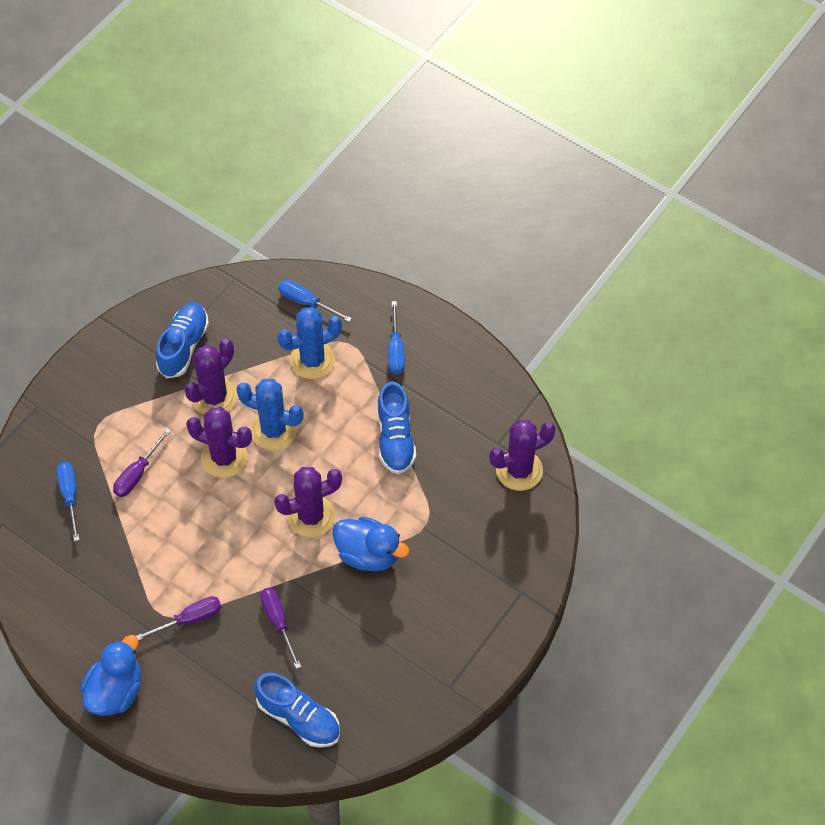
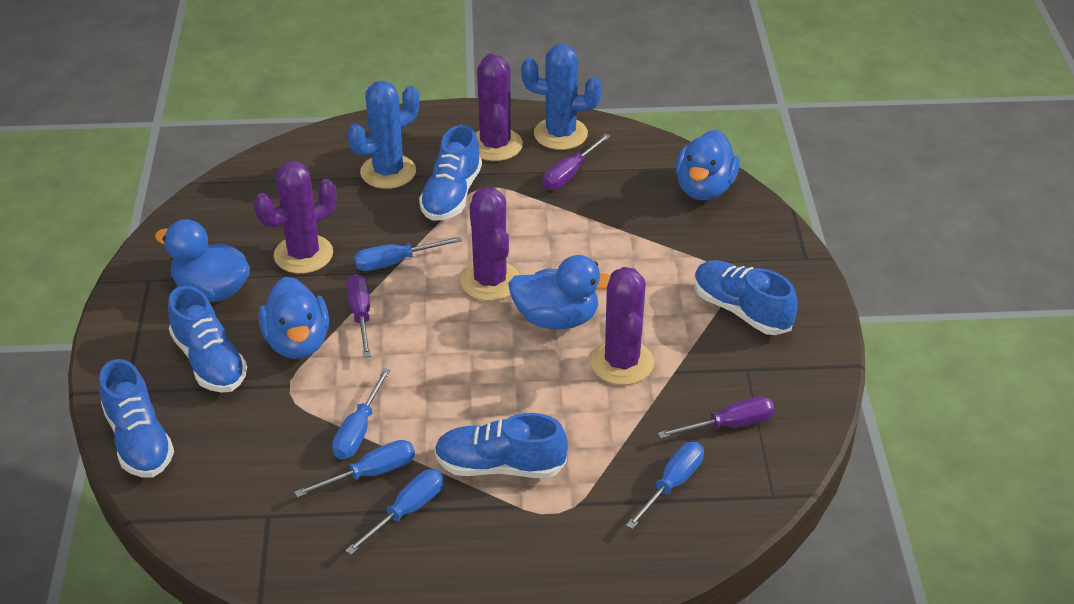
blue duck: [80,635,141,716] [332,517,410,572] = 2 -> [155,219,250,302] [258,277,329,359] [508,255,610,329] [676,130,740,200] = 4
blue screwdriver: [57,462,80,541] [278,280,352,322] [388,301,405,374] = 3 -> [294,440,415,498] [332,368,391,459] [345,469,444,555] [354,236,462,271] [626,442,704,529] = 5
blue shoe: [156,303,209,378] [254,673,340,748] [377,382,416,474] = 3 -> [99,359,174,478] [168,286,247,393] [419,125,482,221] [434,413,568,478] [694,260,797,335] = 5

